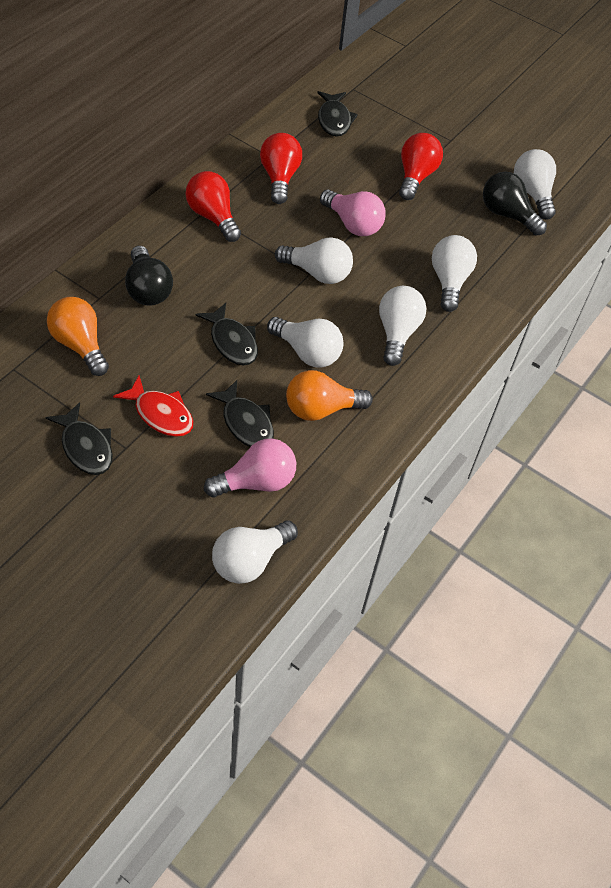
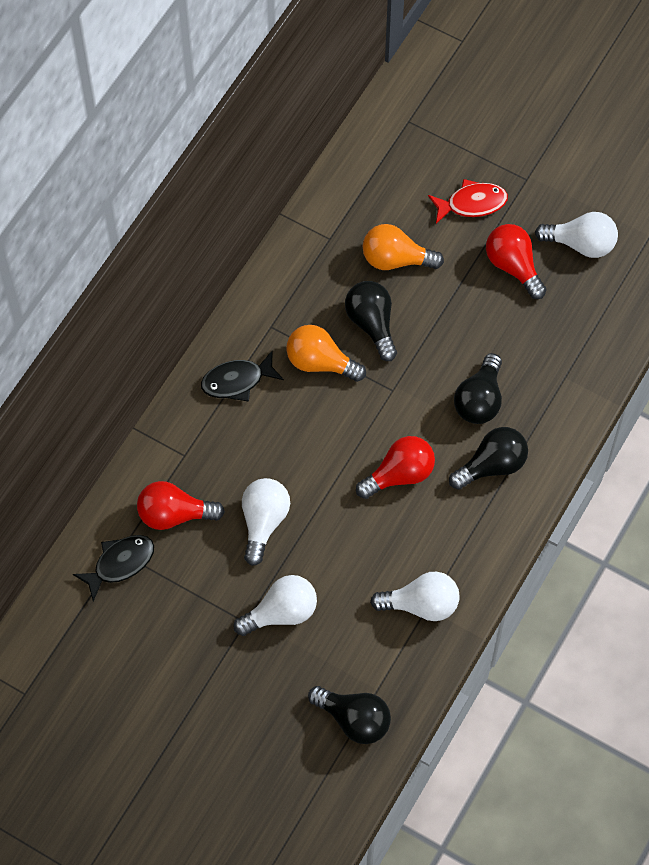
black fish: [45,402,113,475] [195,303,258,366] [206,380,274,447] [317,91,358,136] = 4 -> [73,535,154,601] [201,350,284,401] = 2
black light bulb: [125,246,173,306] [483,172,547,236] = 2 -> [308,686,391,744] [345,281,397,361] [449,427,528,490] [454,353,502,424] = 4
pink light bulb: [204,439,296,498] [320,190,386,236] = 2 -> none = 0
white light bulb: [212,520,298,584] [267,317,344,367] [275,237,353,284] [379,286,426,366] [432,235,477,312] [514,149,556,220] = 6 -> [234,575,317,636] [242,478,290,566] [370,572,460,621] [535,212,618,258] = 4

